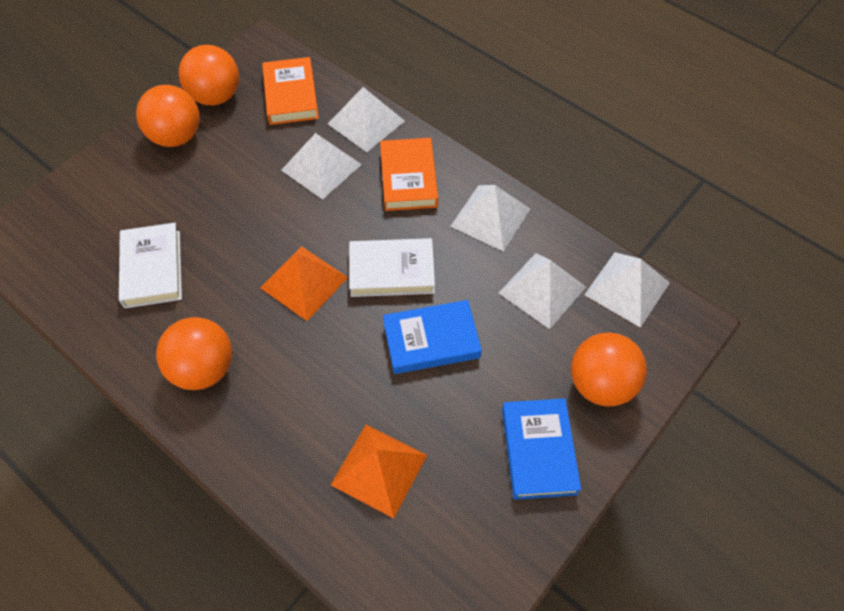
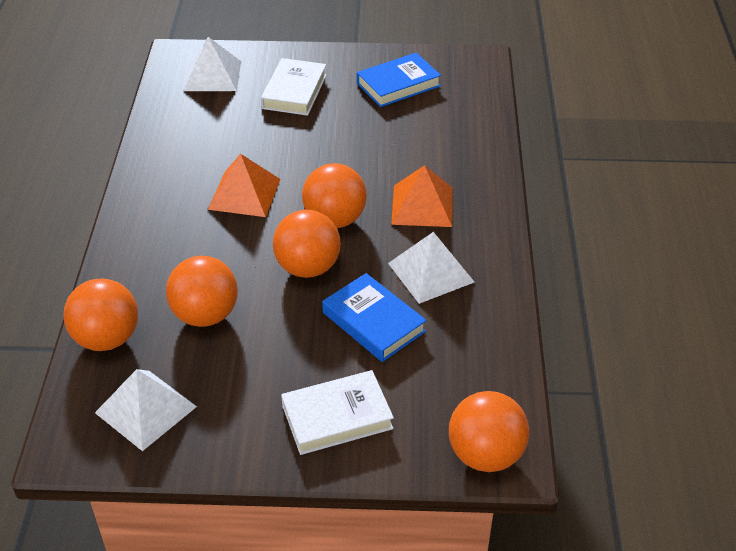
orange ball: [136,85,200,147] [156,317,232,390] [179,45,239,105] [571,332,647,406] = 4 -> [63,278,138,351] [166,256,238,327] [273,210,341,278] [302,163,367,228] [449,391,529,472] = 5
orange book: [262,57,319,125] [380,138,438,211] = 2 -> none = 0
white pyramid: [281,133,362,200] [328,87,405,152] [450,185,530,252] [499,253,586,329] [584,252,670,328] = 5 -> [95,369,197,451] [184,37,241,91] [388,232,474,304] = 3

